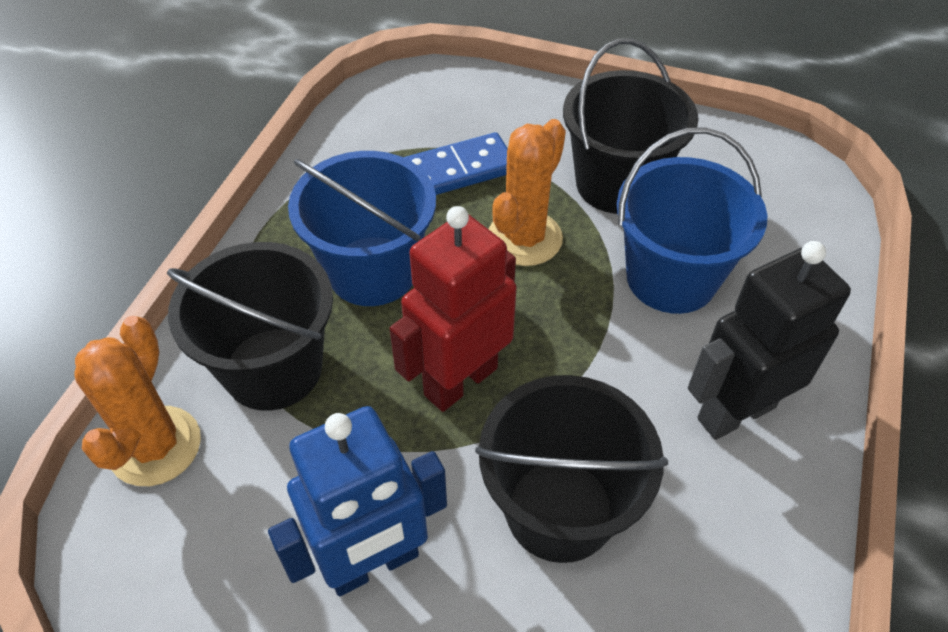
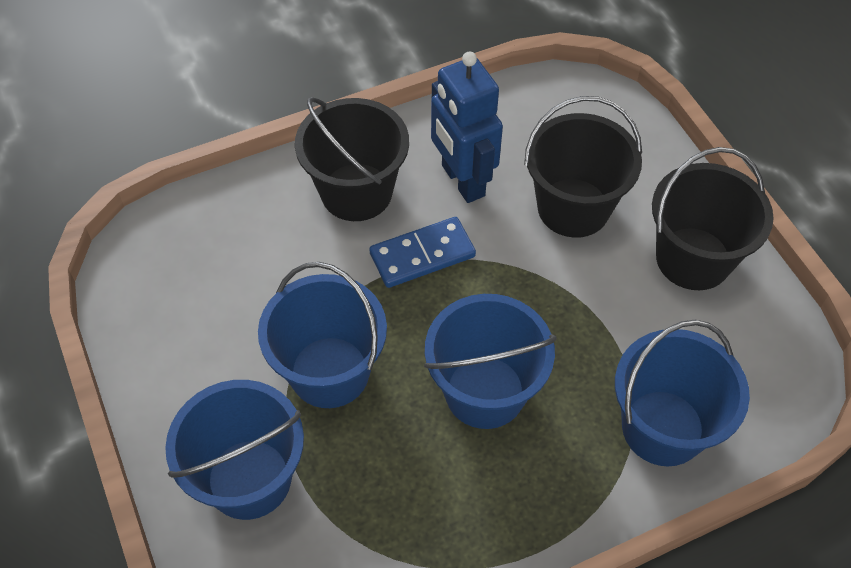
black robot: [688,241,851,440] = 1 -> none = 0
blue bucket: [288,151,436,306] [617,127,767,314] = 2 -> [165,380,304,520] [258,262,387,408] [424,294,557,429] [615,320,750,466] = 4
orange cactus: [75,316,201,486] [489,119,566,266] = 2 -> none = 0
red robot: [390,206,517,412] = 1 -> none = 0

